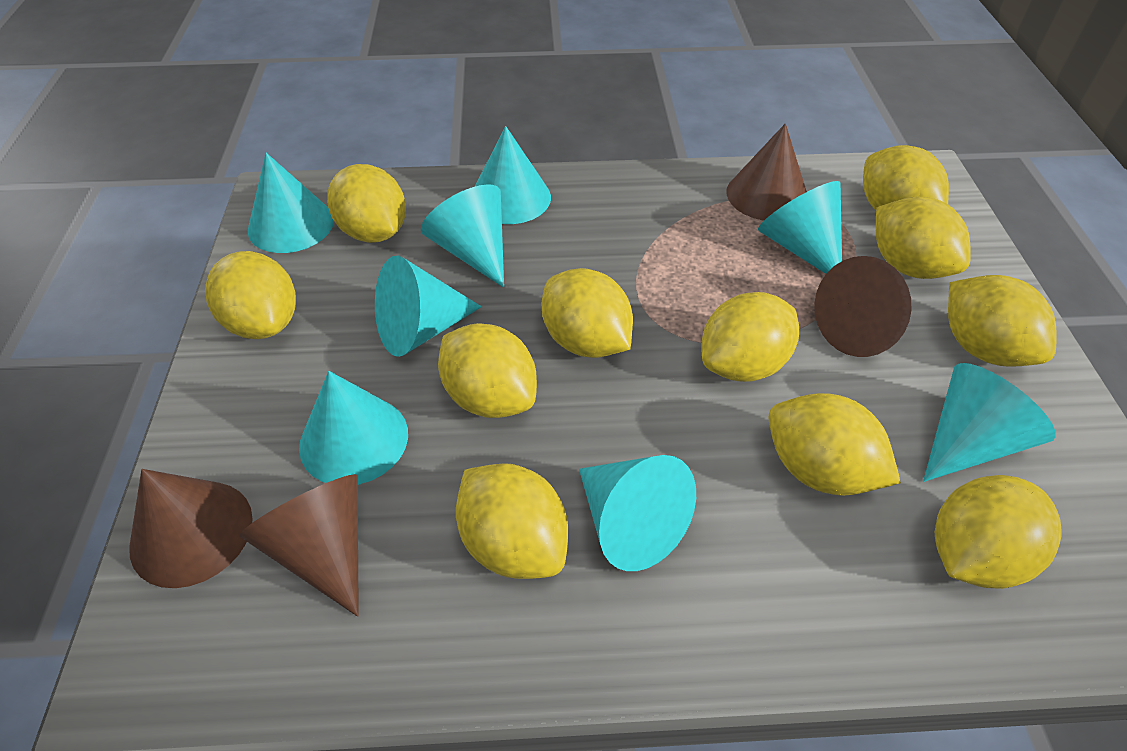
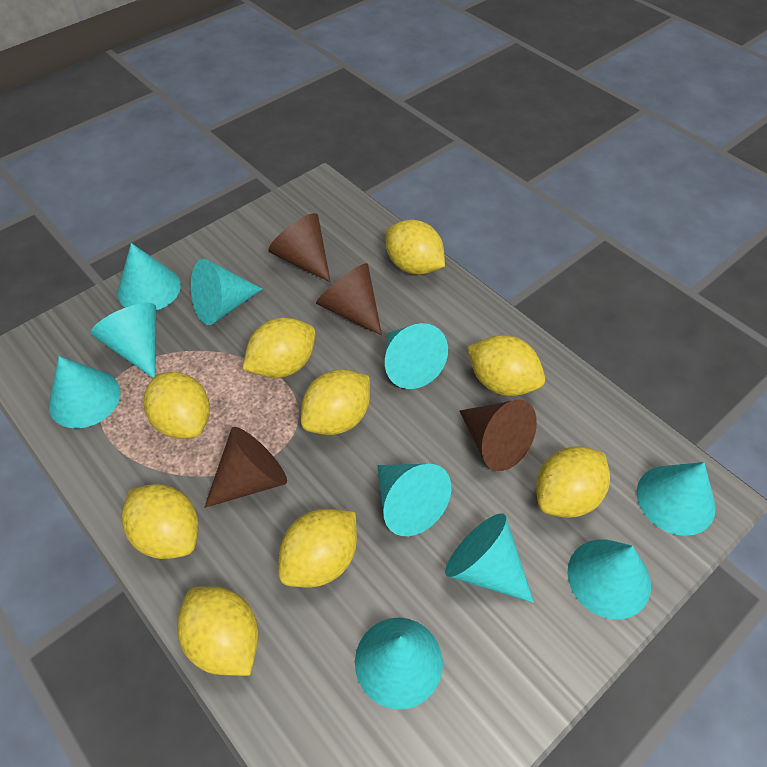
turquoise cone: [248,153,334,253] [299,371,408,485] [375,256,482,357] [421,184,504,288] [475,126,551,224] [579,455,696,571] [758,181,842,274] [923,363,1056,482] = 8 -> [49,356,121,428] [91,303,156,378] [118,243,181,310] [191,259,262,325] [355,618,443,710] [377,464,451,536] [385,323,448,389] [445,513,534,603] [567,539,651,619] [637,462,716,536] = 10
yellow lemon: [205,251,296,339] [327,164,406,243] [438,323,537,418] [456,463,568,579] [542,268,633,358] [701,292,799,382] [768,393,901,496] [863,145,949,210] [876,197,971,279] [935,475,1061,589] [948,275,1057,367] = 11 -> [122,484,198,559] [144,372,210,439] [177,586,259,676] [242,318,315,378] [278,509,357,587] [301,370,370,435] [386,220,445,275] [467,335,545,396] [536,446,610,518] = 9

